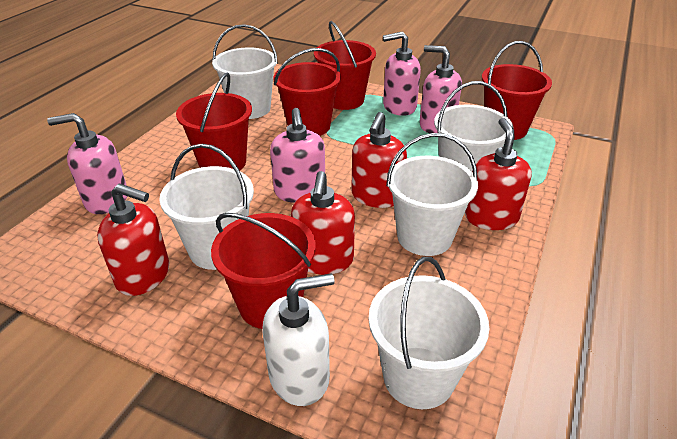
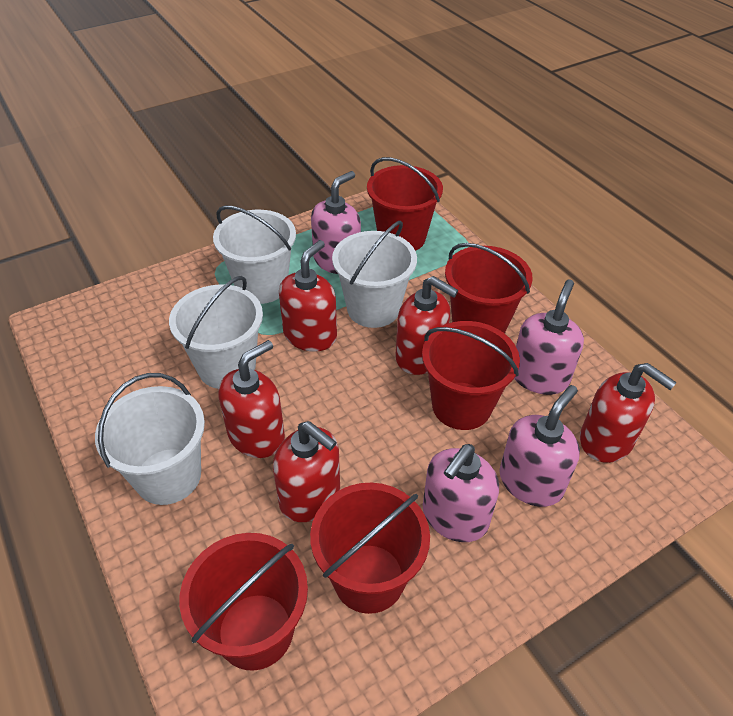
red soap dispenser: [97,183,169,296] [291,171,355,275] [351,112,407,208] [465,118,532,230] = 4 -> [218,340,285,458] [273,421,340,522] [279,240,337,352] [395,276,458,375] [580,363,677,463] = 5
white bucket: [159,144,254,270] [212,24,278,119] [368,257,489,409] [386,133,478,256] [434,81,514,171] = 5 -> [95,373,205,505] [169,276,263,389] [213,206,296,304] [332,221,417,328] = 4
white soap dispenser: [263,273,335,406] = 1 -> none = 0

